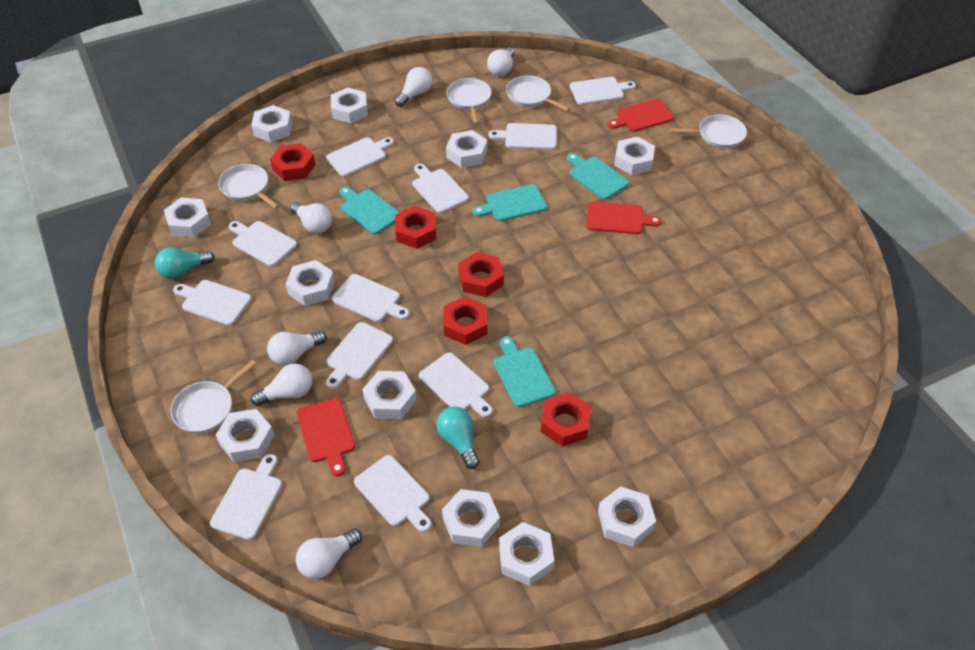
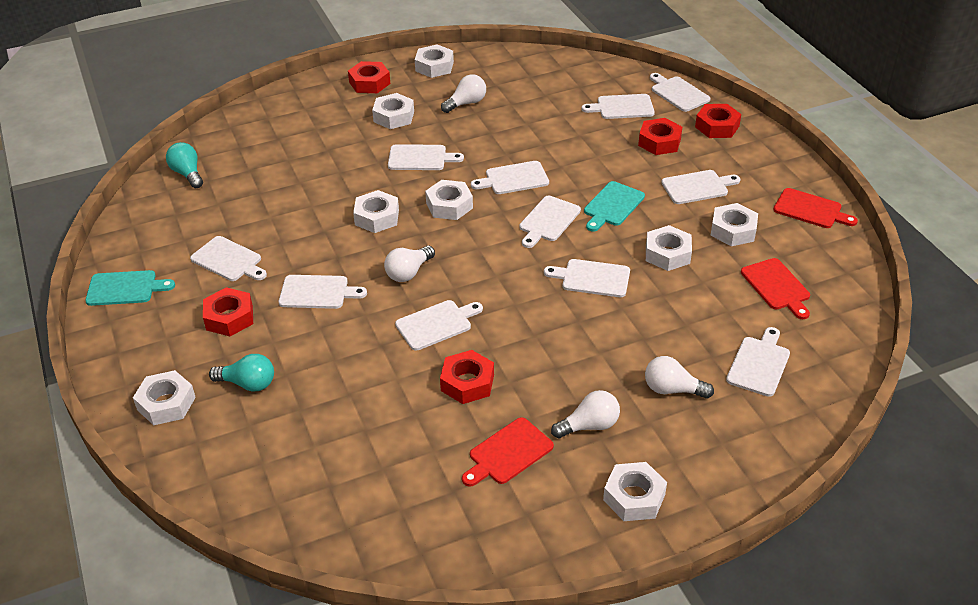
turquoise cutting board: [339,187,400,235] [473,184,547,221] [494,336,555,407] [567,153,629,200] = 4 -> [85,270,175,306] [584,181,645,232] = 2
white light bulb: [251,363,312,406] [267,331,327,366] [290,202,332,234] [296,529,362,579] [395,67,432,107] [487,47,514,76] = 6 -> [384,246,435,282] [441,74,486,113] [551,390,620,439] [645,356,714,399] = 4
white nut: [164,198,211,237] [216,409,274,462] [251,105,292,142] [286,260,335,306] [331,88,368,124] [363,371,417,419] [442,489,500,547] [446,130,487,168] [499,522,554,586] [598,486,656,547] [614,137,655,175] = 11 -> [133,370,196,425] [353,190,399,233] [372,93,414,129] [415,44,454,78] [425,180,473,220] [603,462,667,521] [646,225,692,271] [710,203,758,246] = 8
white pan: [170,360,256,434] [218,164,279,209] [446,78,492,124] [506,76,571,111] [670,115,747,148] = 5 -> none = 0

